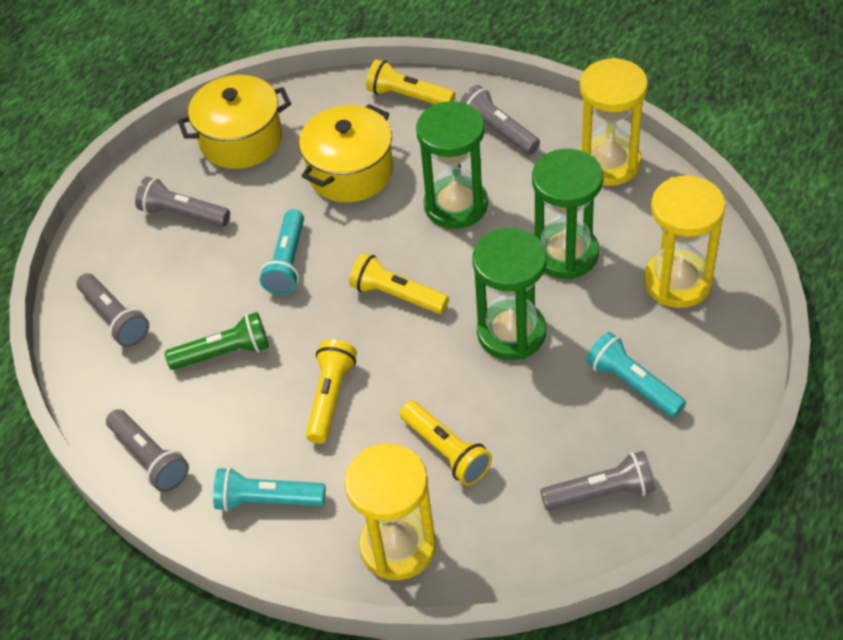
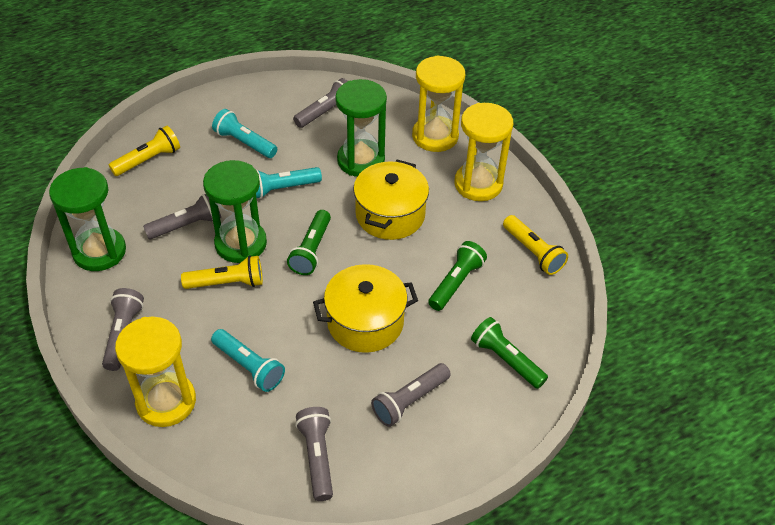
green flashlight: [165,312,269,370] = 1 -> [287,210,331,275] [428,241,487,311] [471,317,548,389] = 3
yellow flashlight: [306,339,357,444] [349,253,449,314] [366,59,455,104] [400,401,492,486] = 4 -> [109,125,180,176] [181,255,263,289] [503,215,568,275] = 3

